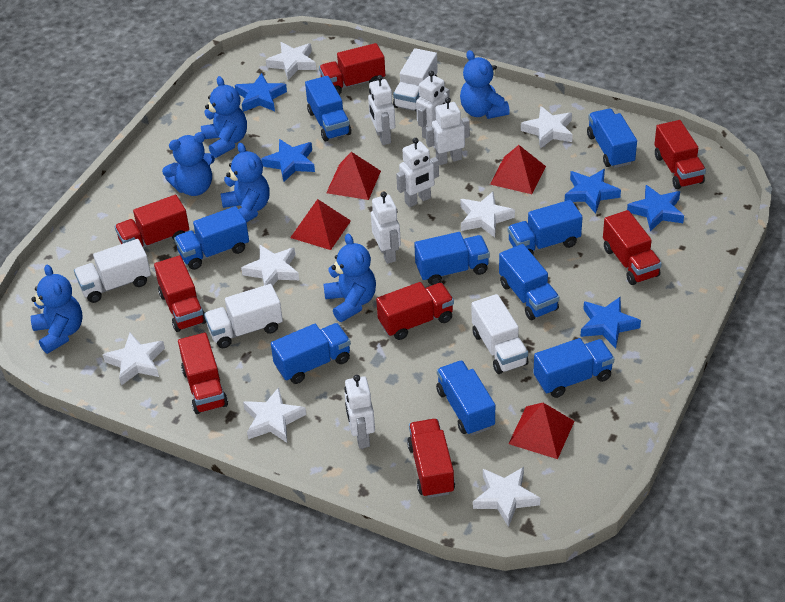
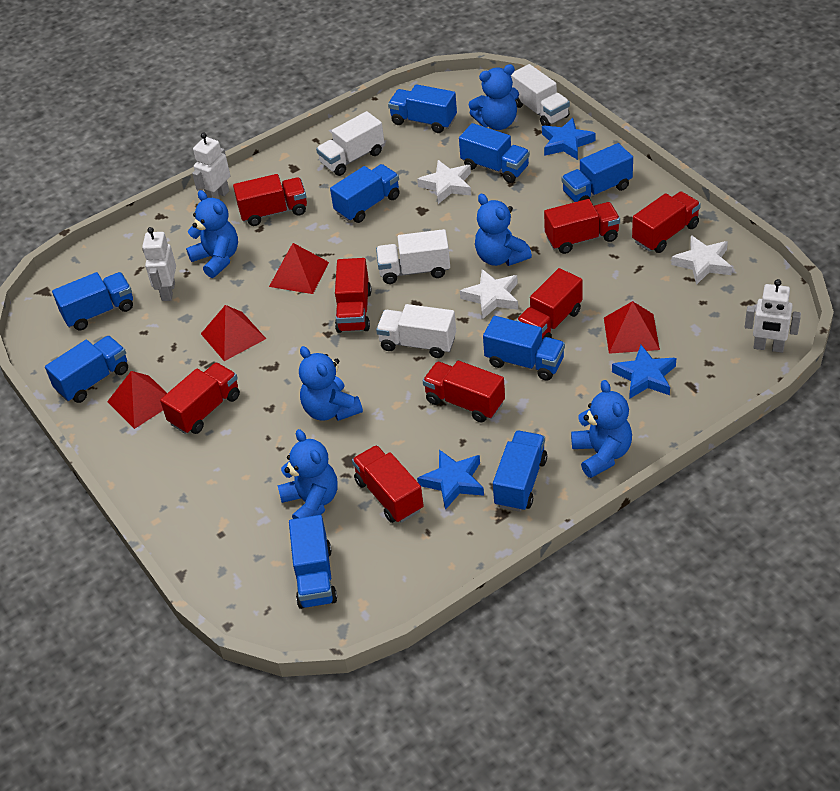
blue star: [235,73,287,112] [261,139,315,182] [565,169,621,214] [580,296,641,348] [627,185,684,231] = 5 -> [417,450,484,510] [542,118,595,160] [612,345,676,399] = 3
white robot: [344,375,375,449] [368,75,395,145] [371,191,401,264] [396,138,439,207] [416,71,450,139] [426,97,470,165] = 6 -> [142,227,176,301] [192,133,230,200] [745,279,801,353] = 3
white star: [103,333,165,386] [241,245,299,286] [243,387,306,443] [266,42,316,80] [460,191,515,238] [473,467,540,527] [521,106,573,149] = 7 -> [417,160,471,204] [460,269,518,319] [671,235,732,285] = 3

